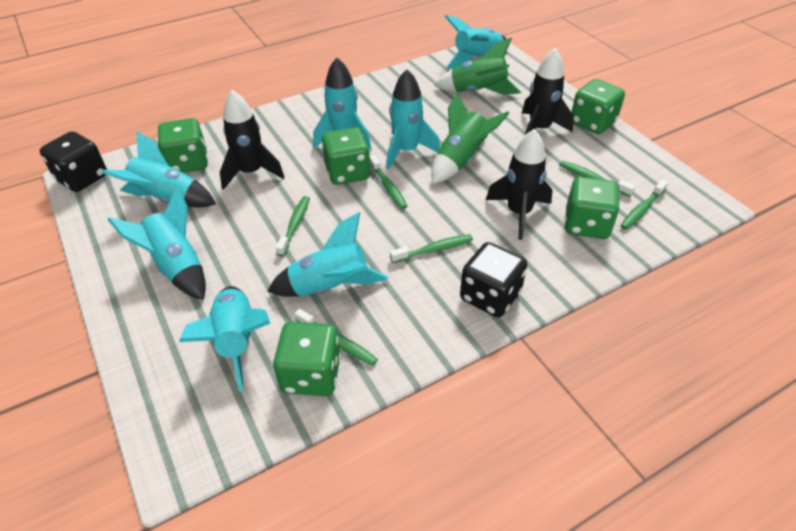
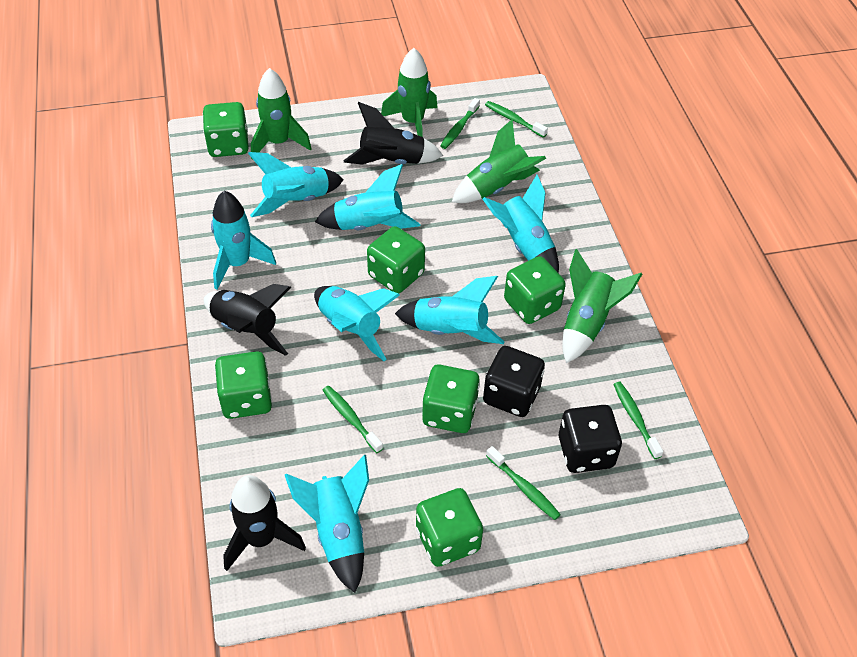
green dice: [158,118,208,173] [273,322,341,396] [322,127,371,185] [565,177,620,239] [571,79,625,134] = 5 -> [203,102,249,157] [215,351,272,419] [367,226,425,294] [416,488,483,567] [422,364,480,433] [504,256,566,324] = 6
green rocket: [431,92,509,184] [434,38,521,95] = 2 -> [251,68,312,160] [381,48,438,137] [452,119,546,203] [562,249,642,363] = 4
green toothbrush: [276,196,310,256] [294,309,378,366] [370,155,407,209] [390,234,473,263] [559,160,635,197] [620,179,669,230] = 6 -> [323,386,383,453] [440,98,480,149] [485,101,548,138] [486,446,561,520] [613,382,663,459] = 5

